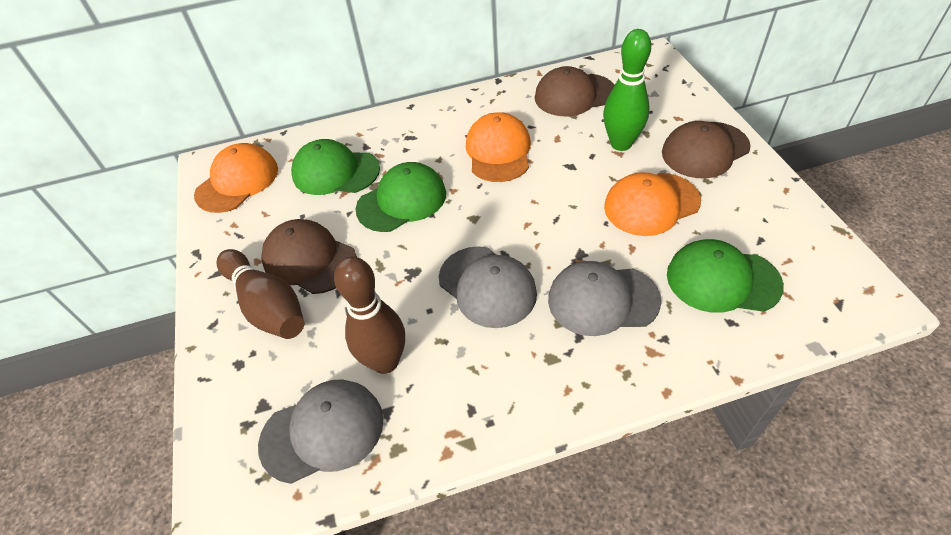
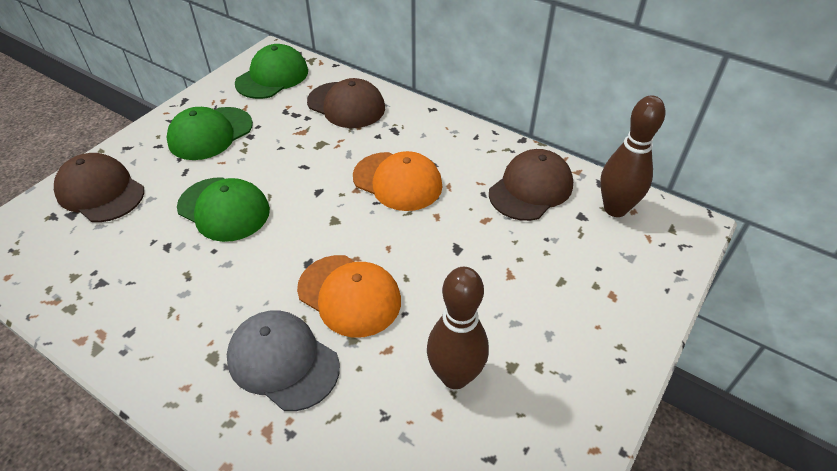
green bowling pin: [603,29,651,151] = 1 -> none = 0
grey cap: [258,379,383,484] [439,246,537,328] [548,261,661,336] = 3 -> [227,310,340,411] = 1
orange cap: [194,143,278,213] [466,112,531,182] [604,172,701,236] = 3 -> [297,255,401,338] [353,151,443,211] = 2

